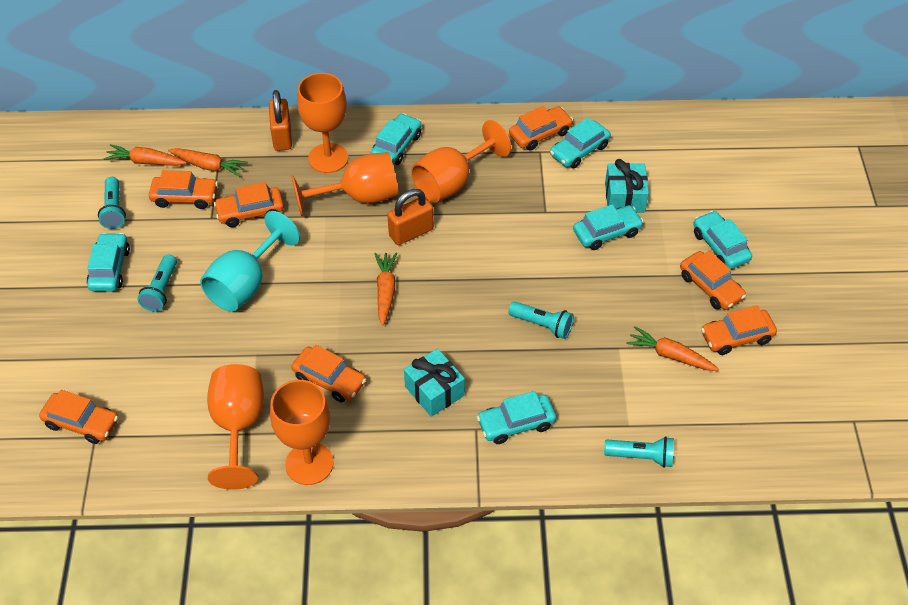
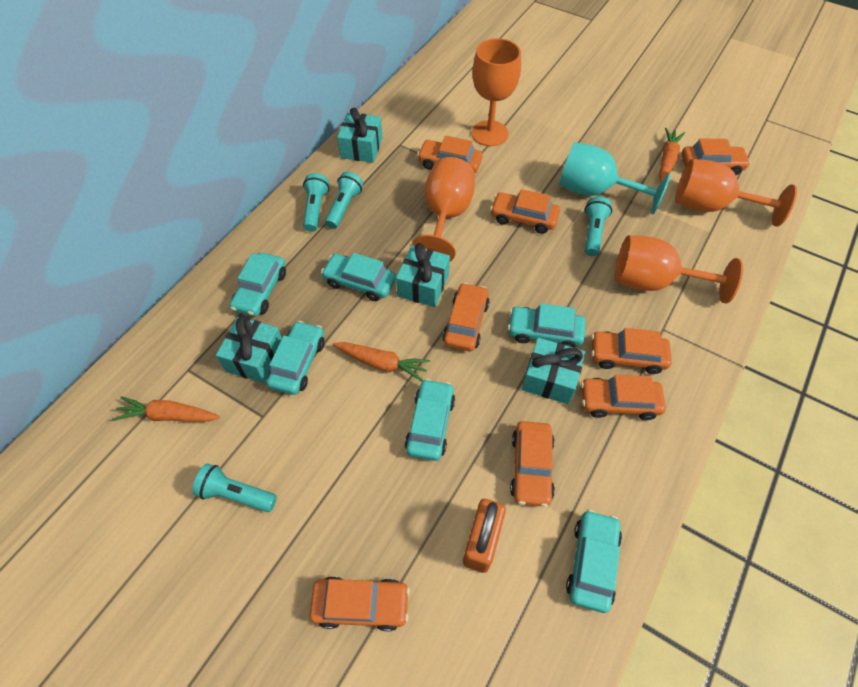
orange car: [39,390,118,444] [149,170,218,209] [214,182,284,227] [291,345,366,402] [509,106,573,151] [680,250,746,310] [701,306,777,355] = 7 -> [309,576,410,631] [417,136,483,173] [442,283,490,351] [490,189,560,234] [510,421,555,507] [581,375,666,420] [591,328,672,374] [682,139,751,175] = 8
orange carrot: [103,144,187,166] [168,148,248,177] [375,253,397,325] [626,326,719,371] = 4 -> [112,396,220,422] [333,342,430,382] [659,128,685,182] = 3
orange goblet: [207,364,264,490] [270,380,333,485] [291,152,398,216] [297,73,348,173] [411,120,511,203] = 5 -> [412,157,475,262] [471,38,521,146] [615,235,743,304] [675,159,797,227] = 4
orange padlock: [269,90,292,151] [388,189,434,245] = 2 -> [463,499,506,573] = 1
turquoise gift: [404,348,465,417] [605,159,649,212] = 2 -> [216,315,282,383] [337,108,383,163] [396,243,450,307] [522,338,585,404] = 4

